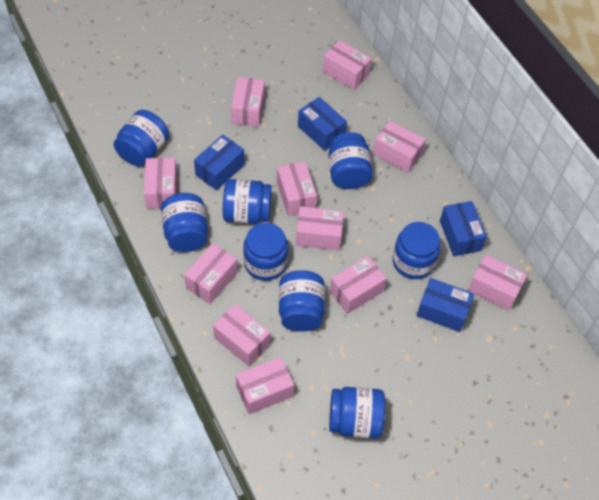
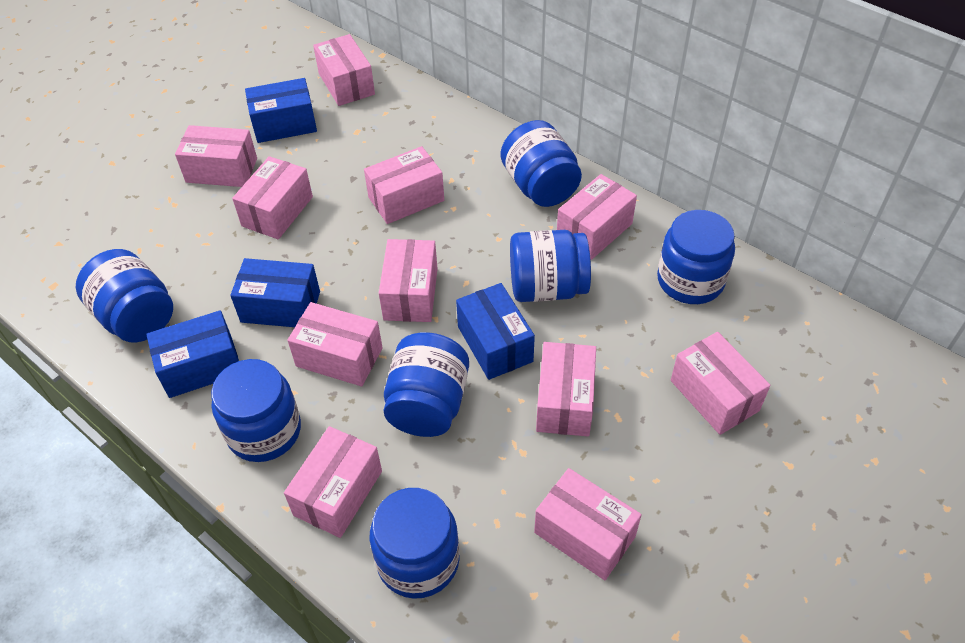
blue jar: [113,110,169,166] [161,193,208,252] [223,179,272,224] [243,223,288,281] [279,270,325,332] [328,132,373,189] [329,387,385,439] [393,222,441,279] = 8 -> [76,249,173,343] [211,359,301,462] [370,488,460,599] [384,332,469,437] [501,120,582,207] [510,230,591,302] [657,210,735,304] = 7

